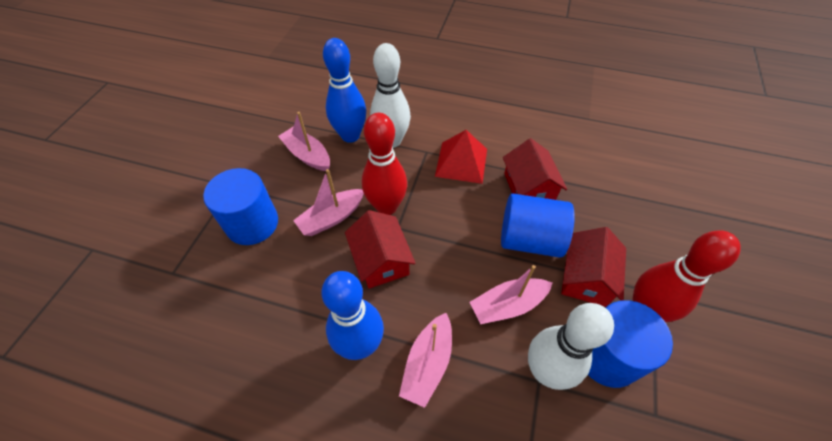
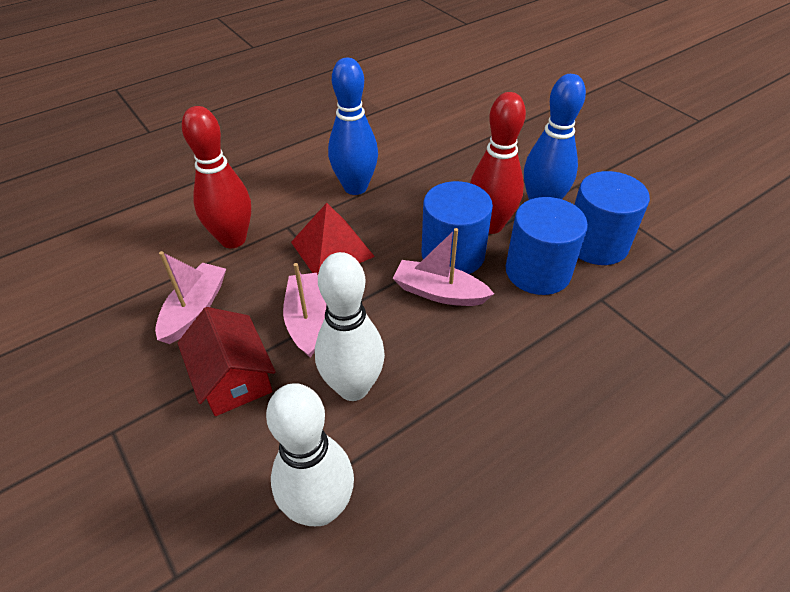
pink boat: [278,112,330,171] [293,169,364,236] [399,313,452,408] [469,265,552,324] = 4 -> [155,251,226,344] [283,263,327,358] [393,228,494,306] = 3
red house: [345,210,416,289] [503,138,567,200] [561,227,626,307] = 3 -> [178,307,276,416] = 1

